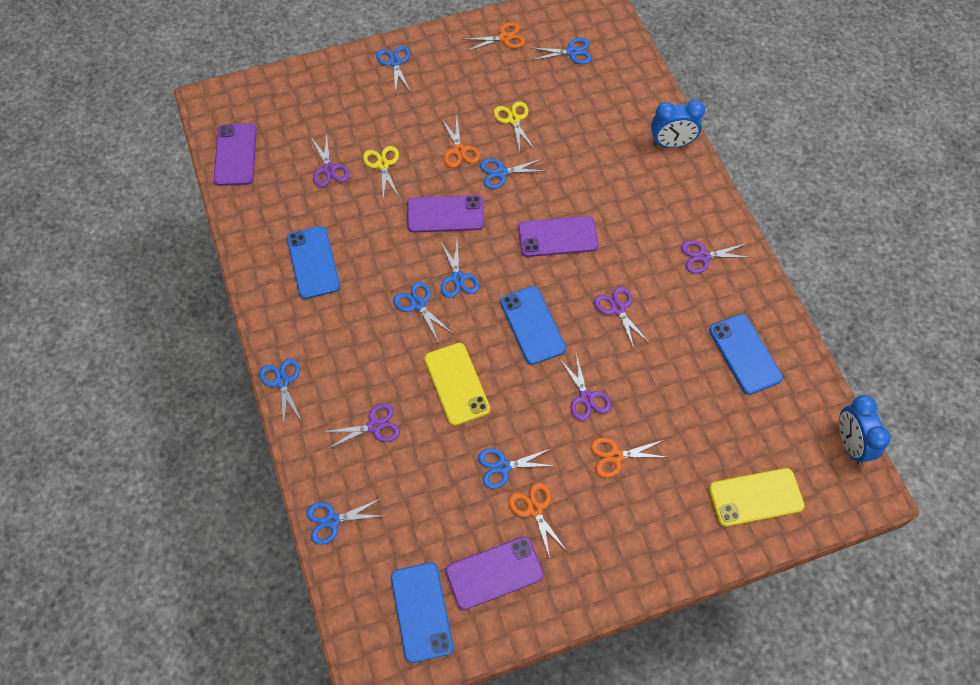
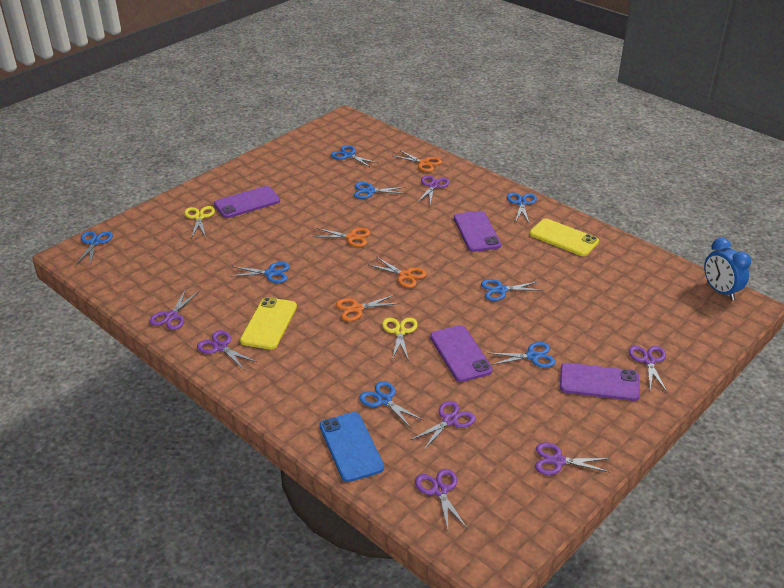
blue clock: [651,100,705,148] [839,395,891,465] = 2 -> [704,238,751,300] = 1
blue phone: [287,226,340,299] [391,562,453,663] [500,286,566,365] [709,314,783,395] = 4 -> [319,412,384,482] = 1
purple scissors: [311,133,349,187] [323,403,400,449] [559,354,611,421] [594,286,650,349] [681,240,752,274] = 5 -> [149,289,198,330] [197,330,256,370] [411,401,475,451] [415,469,467,530] [417,175,450,204] [535,442,610,475] [628,346,667,392] = 7

